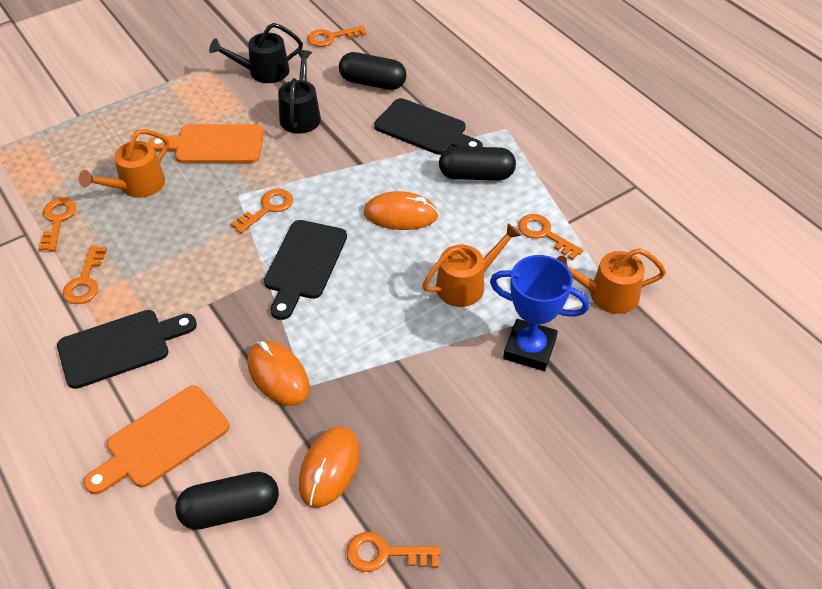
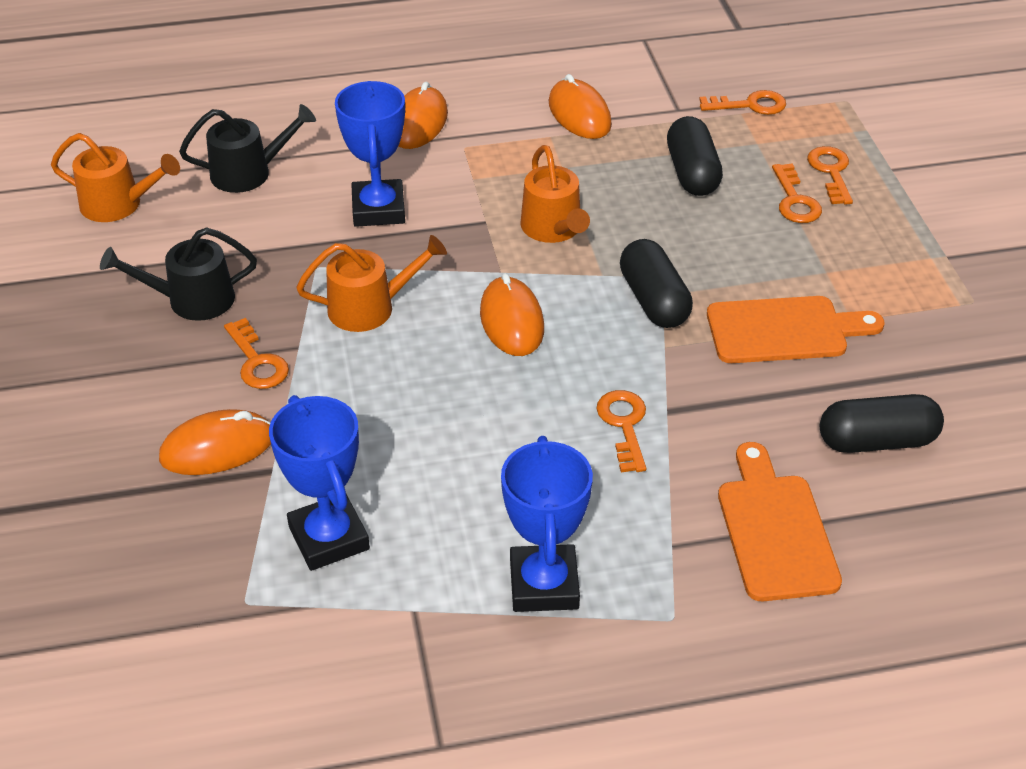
black cutting board: [57,310,197,389] [264,220,347,320] [374,98,483,155] = 3 -> none = 0
blue trophy: [490,255,589,371] = 1 -> [269,395,370,571] [335,81,405,227] [501,436,593,612] = 3
orange key: [38,198,76,251] [63,246,107,304] [230,189,293,233] [308,26,366,47] [346,532,441,572] [518,214,583,260] = 6 -> [224,318,289,389] [596,390,646,473] [699,90,786,115] [772,163,822,223] [807,146,853,205] = 5
orange mouse: [247,341,310,406] [299,426,360,508] [364,191,439,230] = 3 -> [159,409,271,475] [398,82,448,149] [480,273,544,356] [549,74,612,139] = 4

